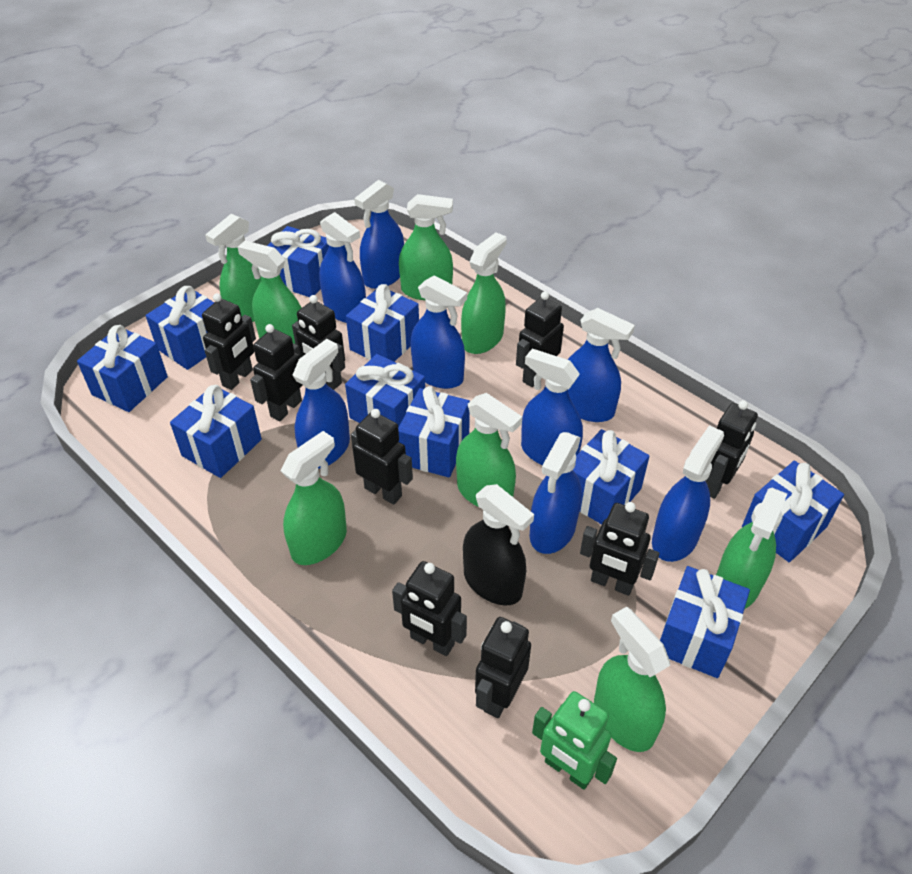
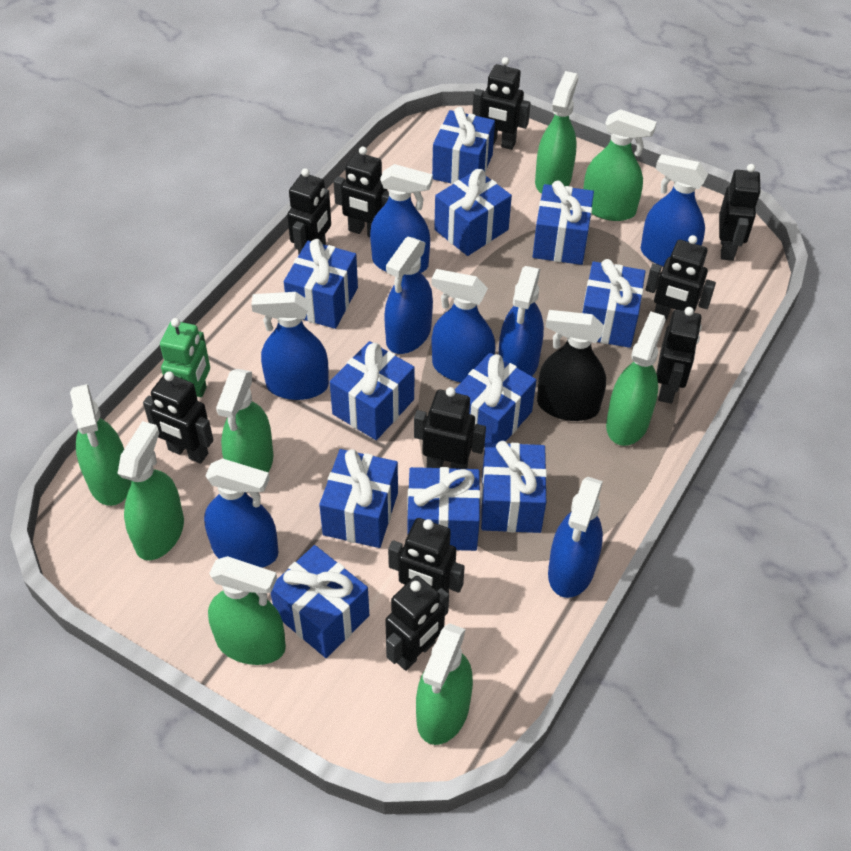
black robot: [202,293,256,390] [250,324,302,421] [292,295,345,390] [351,409,413,505] [392,561,467,656] [475,617,531,718] [516,291,564,387] [580,502,660,596] [706,400,758,499] = 9 -> [143,371,213,464] [287,168,331,255] [334,147,389,237] [385,576,449,671] [388,518,465,594] [414,387,486,469] [472,57,531,150] [645,235,716,321] [656,307,702,404] [719,164,761,261] = 10
blue gift: [77,325,168,412] [146,286,214,370] [170,385,262,478] [267,226,329,297] [345,354,425,428] [346,284,419,362] [398,386,470,477] [573,429,649,525] [660,566,750,678] [742,461,844,562] = 10 -> [271,545,369,658] [284,239,358,329] [319,449,398,548] [330,341,415,440] [408,467,481,551] [432,107,495,184] [434,169,512,256] [455,353,536,443] [481,441,547,533] [533,181,594,265] [582,259,646,348] = 11

